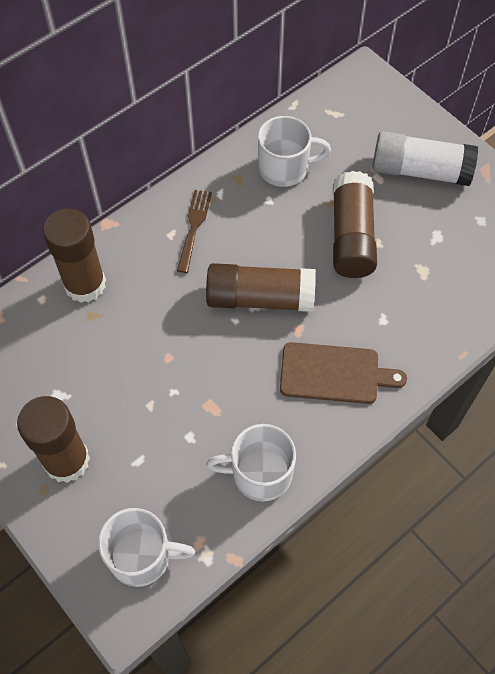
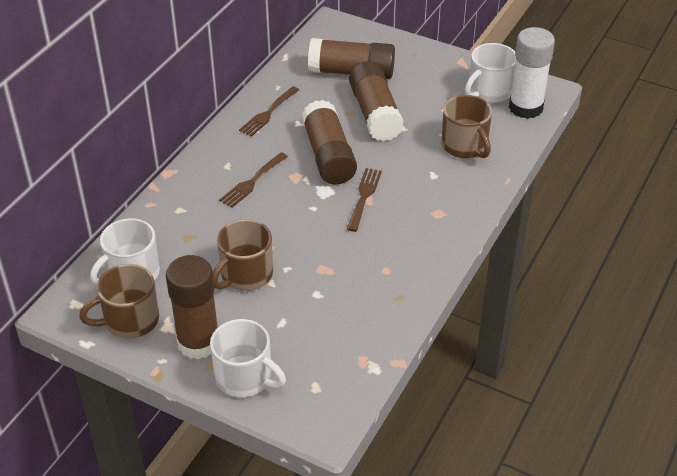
brown cutting board: [280,342,407,404] = 1 -> none = 0
brown fork: [177,190,212,273] = 1 -> [219,152,288,208] [239,86,299,137] [347,168,382,232] = 3
brown mug: none = 0 -> [79,264,159,339] [213,219,273,291] [441,95,492,158] = 3

